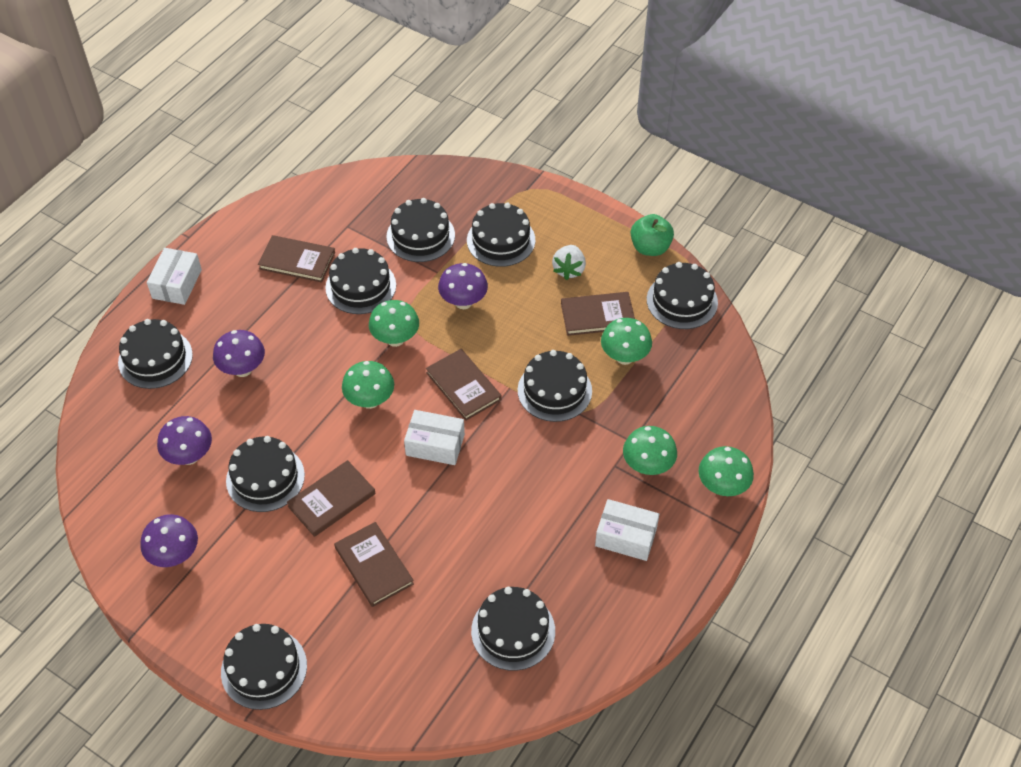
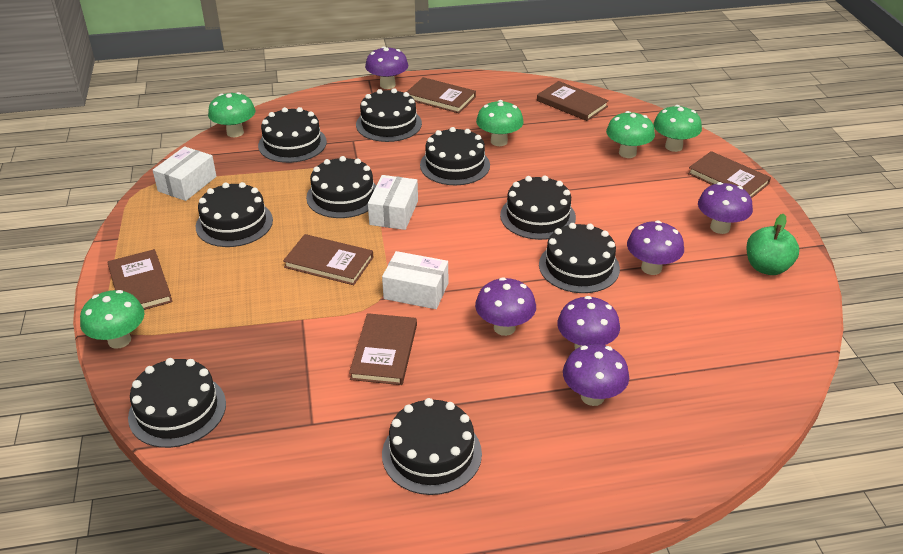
brown book: [258,235,335,283] [287,460,376,537] [334,522,414,607] [426,349,502,421] [561,292,635,336] = 5 -> [107,249,172,310] [283,234,373,285] [349,313,417,385] [407,77,476,113] [537,81,609,121] [688,151,771,198] = 6
purple mushroom: [140,514,198,567] [157,416,212,465] [213,330,265,377] [438,263,488,309] = 4 -> [365,46,408,89] [475,277,536,336] [557,296,620,349] [563,344,629,406] [627,220,684,275] [698,182,753,234] = 6
white strawberry: [552,245,586,280] = 1 -> none = 0

